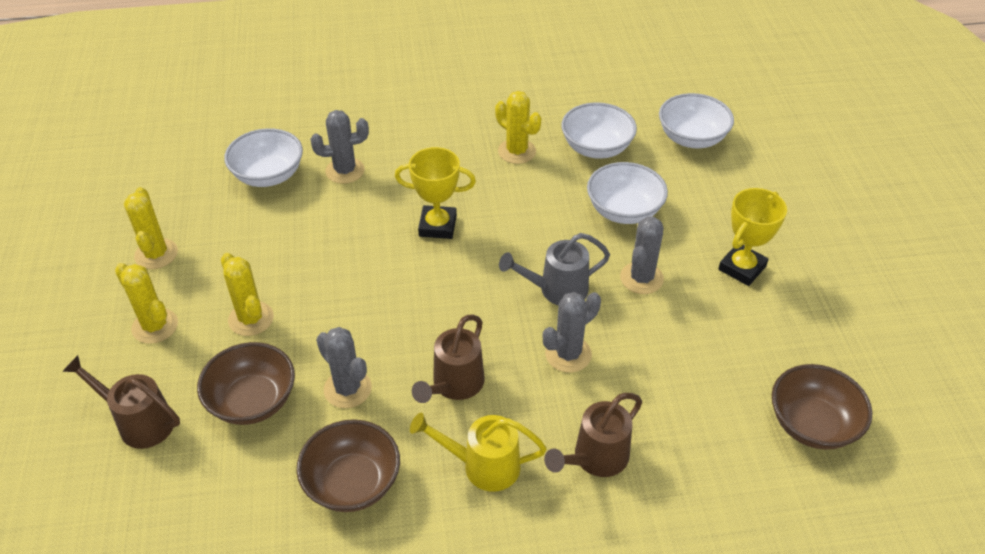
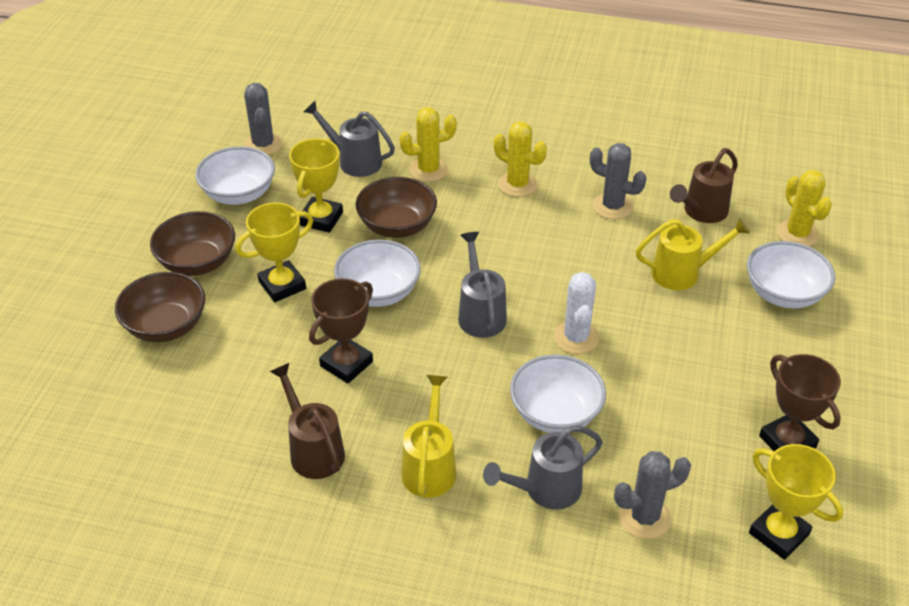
brown trophy: none = 0 -> [309,278,373,383] [759,354,841,451] = 2
brown watering can: [62,355,180,449] [412,315,485,403] [544,393,642,477] = 3 -> [269,363,345,479] [670,148,738,223] = 2
grey cactus: [310,110,369,184] [316,327,372,408] [543,292,601,373] [620,216,664,294] = 4 -> [244,83,283,155] [590,143,646,219] [614,451,691,539] = 3
grey watering can: [499,233,610,305] = 1 -> [304,101,395,177] [458,232,507,338] [483,425,603,510] = 3
white cactus: none = 0 -> [554,272,599,354] = 1
yellow cactus: [115,263,178,344] [124,187,178,269] [221,253,274,336] [495,91,541,164] = 4 -> [399,107,457,182] [494,121,547,197] [777,170,832,247] = 3
yellow trophy: [395,147,476,239] [718,188,787,286] = 2 -> [236,203,313,302] [289,139,343,233] [749,444,843,560] = 3
yellow watering can: [410,413,547,492] = 1 -> [401,375,456,497] [636,218,750,290] = 2

